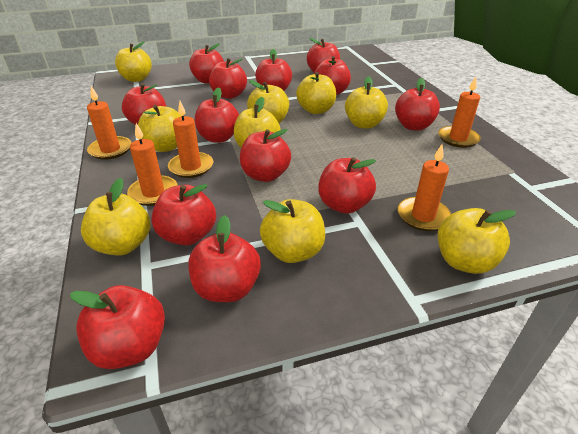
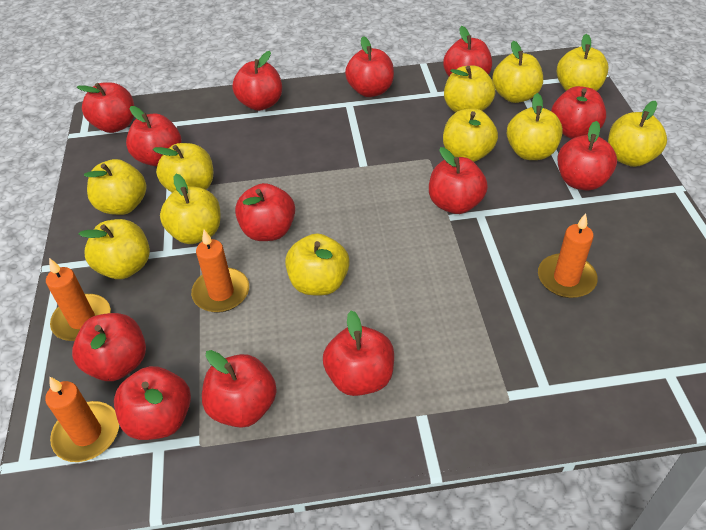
orange candle: [87,86,131,160] [127,123,178,206] [168,101,213,178] [398,144,451,231] [438,77,481,148] = 5 -> [45,376,119,462] [46,258,111,341] [191,230,249,313] [538,213,598,298] = 4
yellow apple: [81,178,150,255] [115,41,152,82] [138,105,182,152] [234,97,281,148] [247,80,289,124] [260,199,325,263] [296,72,336,114] [345,76,388,129] [437,208,516,274] = 9 -> [79,219,150,279] [84,159,146,215] [153,143,214,193] [160,174,220,244] [285,233,350,295] [443,109,498,162] [444,66,495,112] [492,41,543,103] [507,93,563,160] [557,34,609,91] [608,101,667,167] = 11

